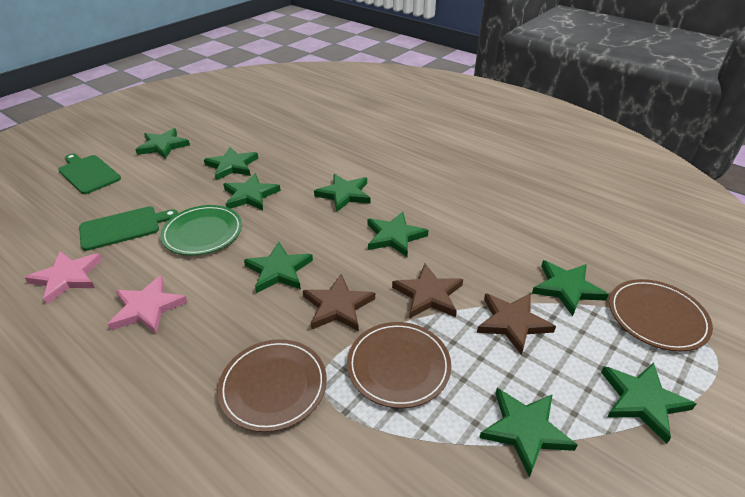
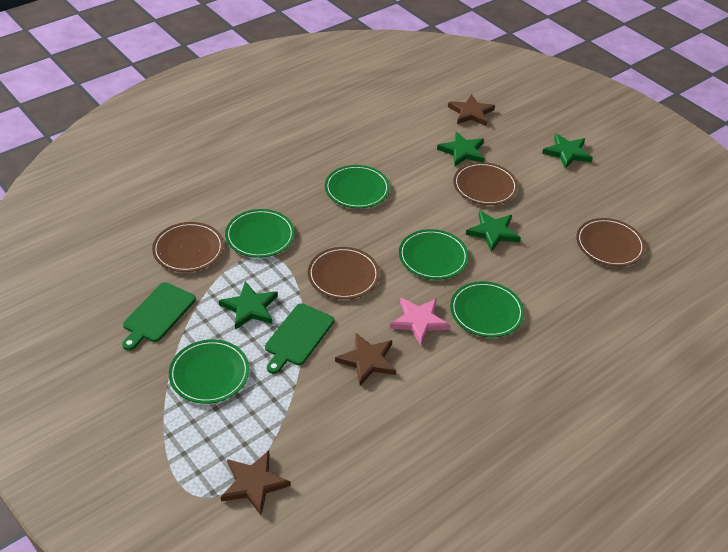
brown plate: [217,339,327,432] [347,322,451,408] [609,279,713,351] = 3 -> [152,222,224,272] [308,247,380,299] [453,162,518,205] [576,218,646,267] = 4
green plate: [160,205,242,255] = 1 -> [169,339,249,404] [225,209,295,258] [325,165,390,208] [399,229,469,280] [450,281,524,338] = 5
green star: [135,128,190,159] [204,147,258,180] [223,173,281,210] [244,242,313,293] [314,174,371,212] [367,212,429,257] [479,388,578,477] [532,260,609,316] [601,362,696,444] = 9 -> [219,281,278,330] [437,131,485,166] [466,210,521,252] [542,133,593,169] = 4
pink star: [24,251,102,304] [108,275,187,334] = 2 -> [390,298,450,346] = 1

